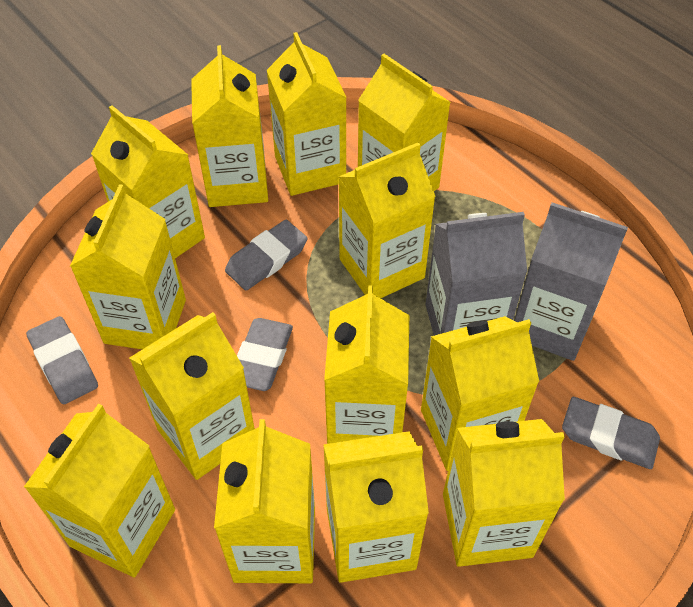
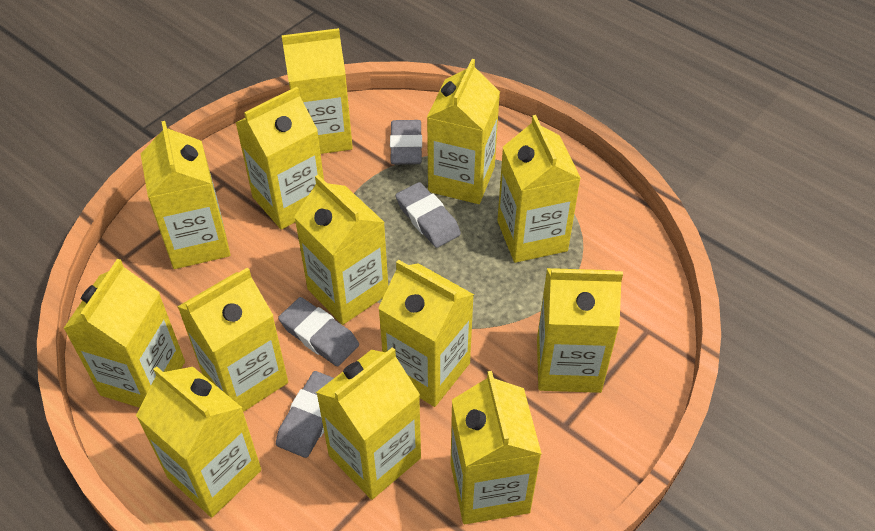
grey carton: [425,212,527,336] [514,202,628,361] = 2 -> none = 0

